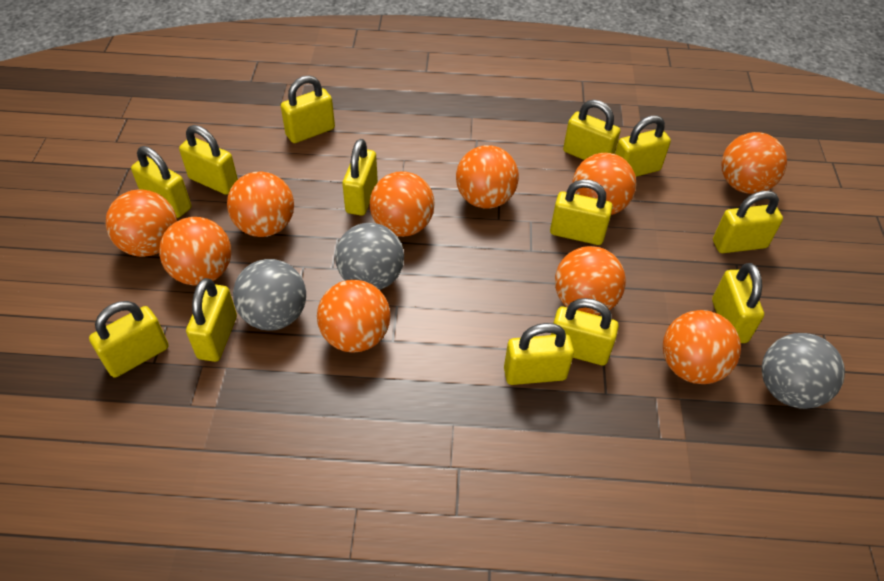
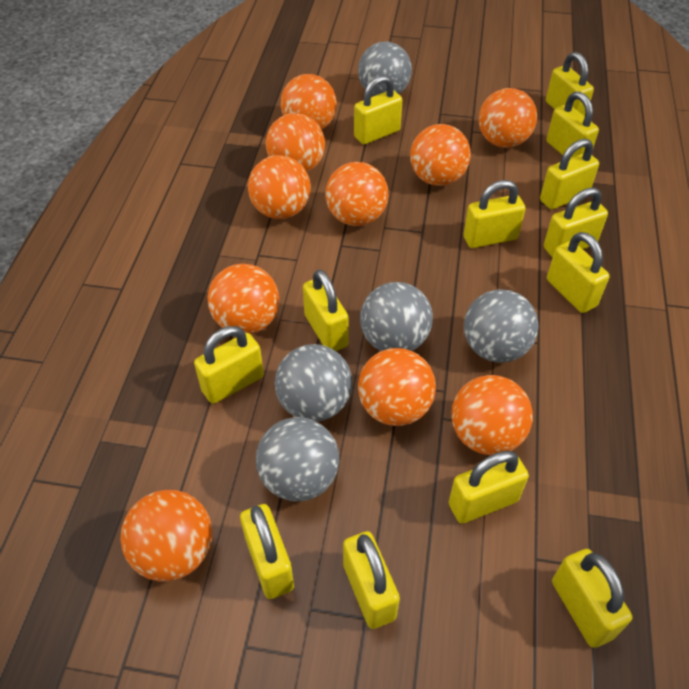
grey ball: [233,259,306,331] [335,223,404,290] [762,333,845,409] = 3 -> [256,417,339,501] [275,344,352,421] [358,41,412,96] [360,282,433,351] [464,289,539,363] = 5

